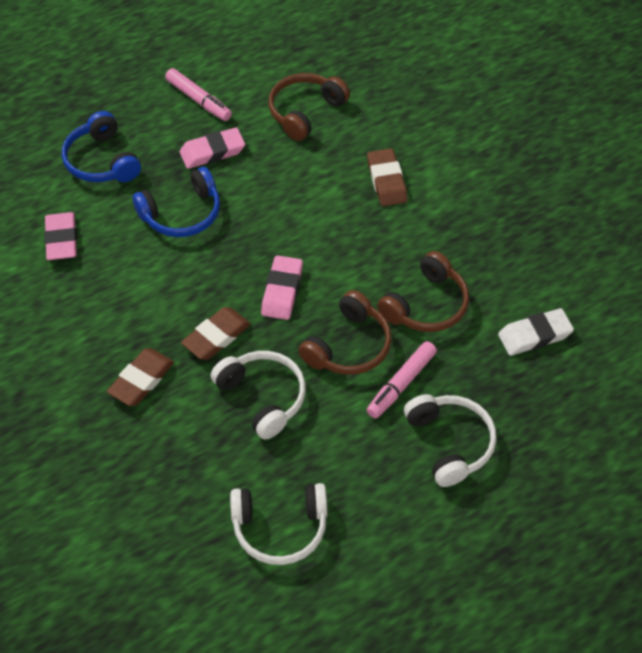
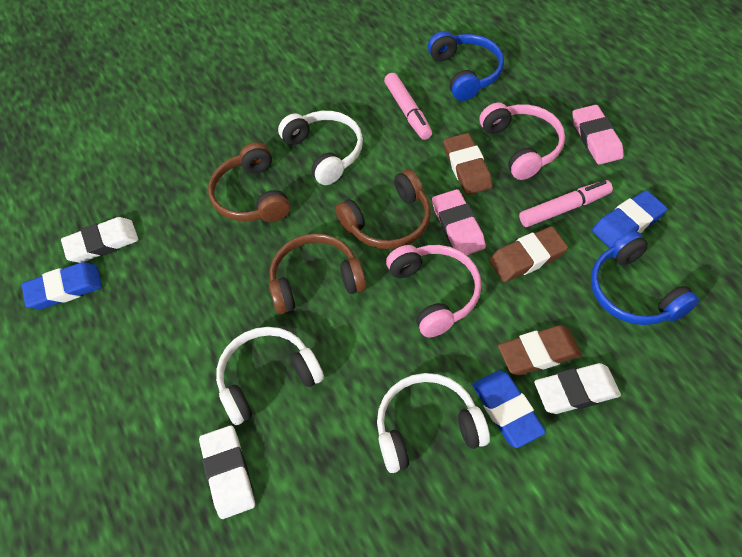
blue eraser: none = 0 -> [22,262,102,309] [472,370,546,448] [592,190,667,248] = 3
pink eraser: [44,212,77,260] [180,127,245,169] [261,255,303,320] = 3 -> [432,189,486,255] [572,105,624,165] = 2
pink headphones: none = 0 -> [386,245,481,337] [479,103,565,180] = 2
white eraser: [498,308,574,356] = 1 -> [61,217,138,263] [199,425,255,519] [534,363,621,414] = 3

